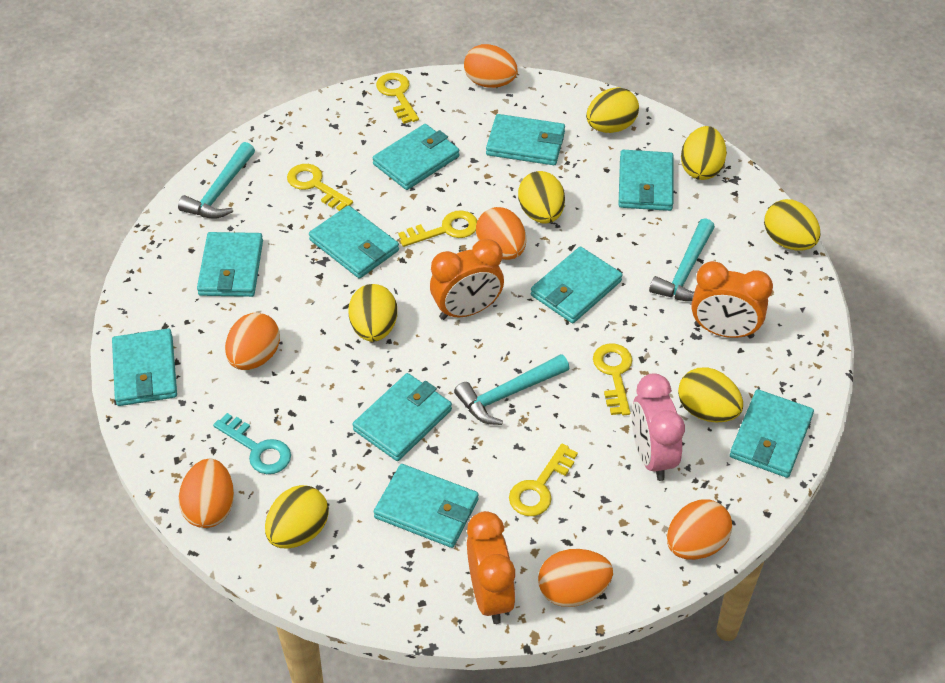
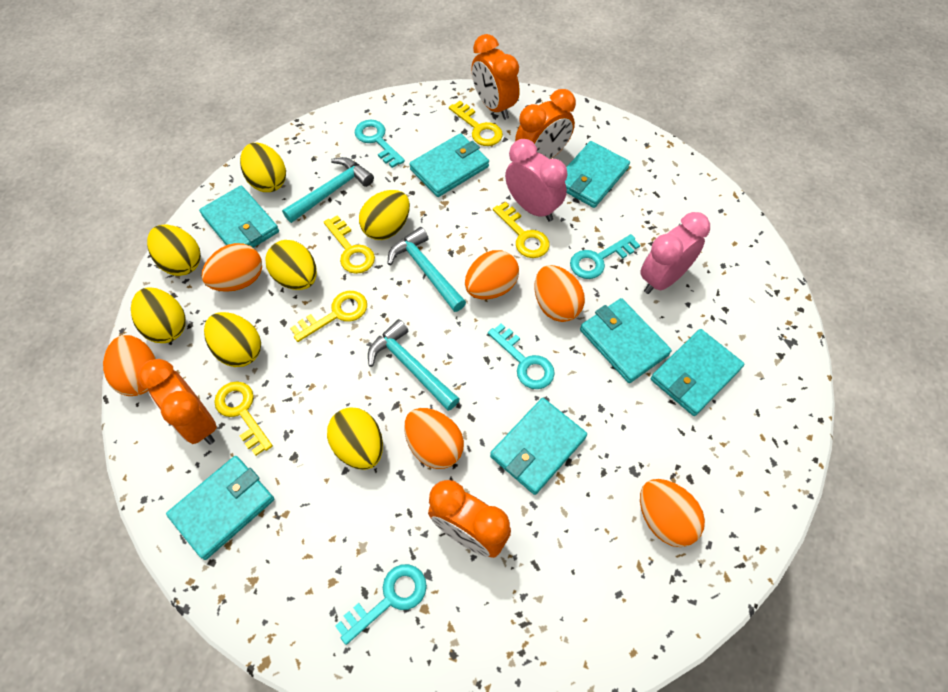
orange clock: [430,239,504,320] [467,511,516,624] [691,261,773,339] = 3 -> [139,359,217,445] [428,480,511,558] [471,34,520,120] [515,89,576,159] = 4
pink clock: [632,373,685,481] = 1 -> [505,139,568,222] [640,212,710,294] = 2
turquoise key: [213,413,291,474] = 1 -> [335,564,427,645] [355,120,405,168] [488,323,555,389] [570,234,640,279] = 4
turquoise wallet: [112,329,177,406] [197,232,263,297] [309,205,399,279] [353,373,452,461] [372,124,459,190] [374,464,479,548] [486,114,565,165] [531,247,622,323] [618,150,673,211] [730,389,814,478] = 10 -> [166,456,274,560] [199,186,279,248] [409,133,489,197] [490,398,587,495] [565,141,630,208] [580,298,672,383] [651,329,744,416] = 7

